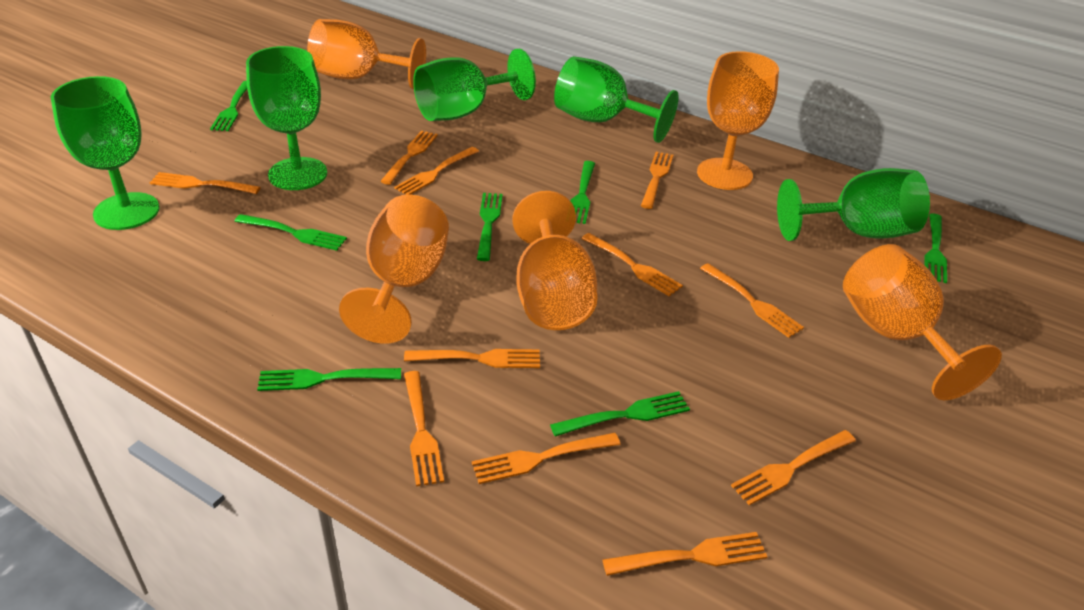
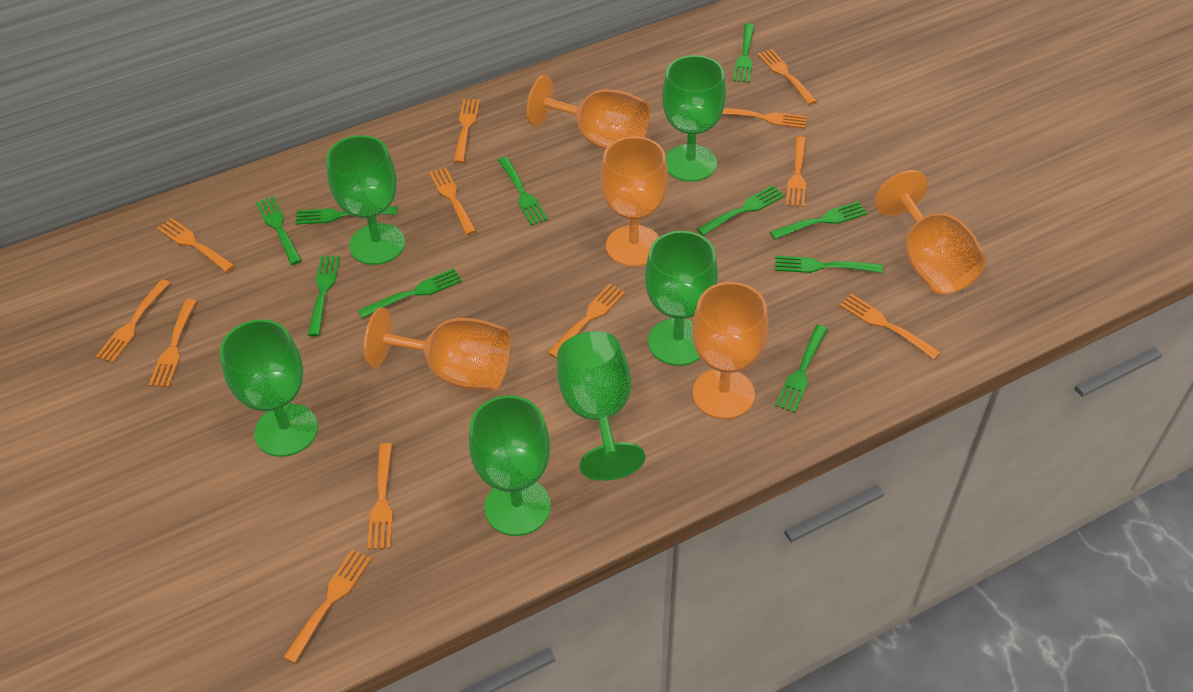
green fork: [210,81,247,131] [234,214,347,251] [257,368,401,391] [477,193,503,261] [550,391,690,437] [571,161,595,224] [924,213,947,283] = 7 -> [256,196,302,265] [295,206,397,225] [308,256,340,336] [358,268,462,318] [498,157,548,225] [697,185,785,236] [733,23,754,83] [770,201,868,239] [775,256,883,273] [775,325,828,413] = 10
green goblet: [51,76,160,230] [246,46,327,190] [413,48,536,121] [554,56,679,143] [777,168,930,241] = 5 -> [219,319,318,457] [326,135,405,265] [469,396,551,536] [557,331,645,481] [645,231,718,366] [662,55,726,182] = 6
orange fork: [149,172,261,194] [380,131,438,185] [394,147,479,195] [404,349,540,368] [404,371,444,486] [472,433,621,484] [581,233,683,296] [603,532,768,576] [641,152,673,209] [700,263,804,338] [731,430,856,505] = 11 -> [96,279,170,363] [149,299,196,387] [157,218,235,272] [283,550,371,663] [367,443,393,550] [429,167,476,235] [453,99,480,163] [548,284,625,358] [722,108,807,129] [758,49,817,105] [786,136,806,207] [839,294,941,359] = 12

